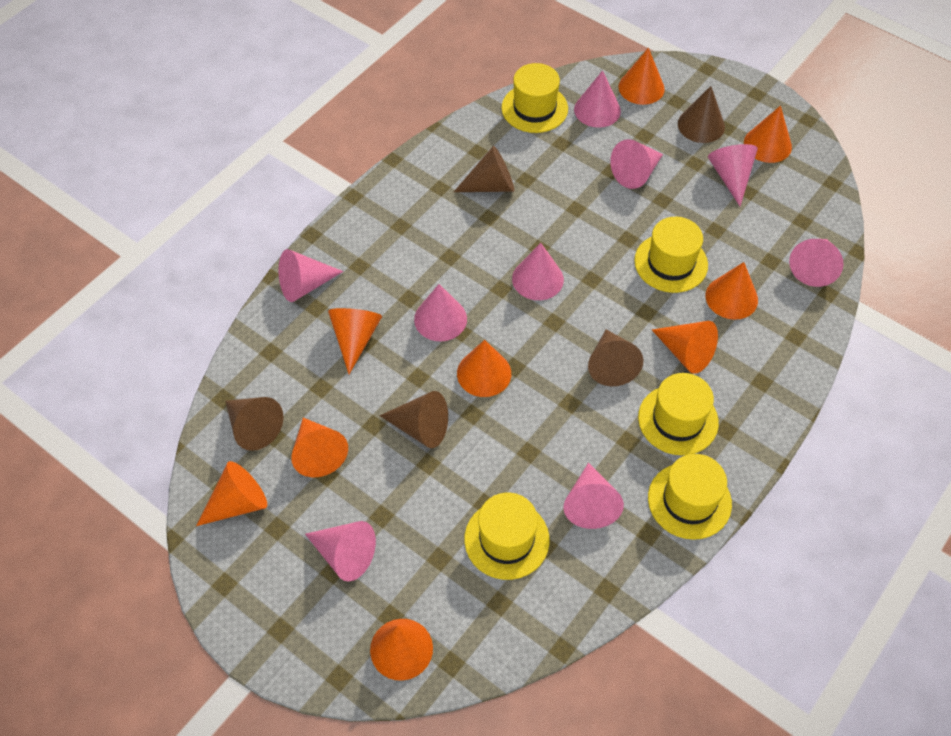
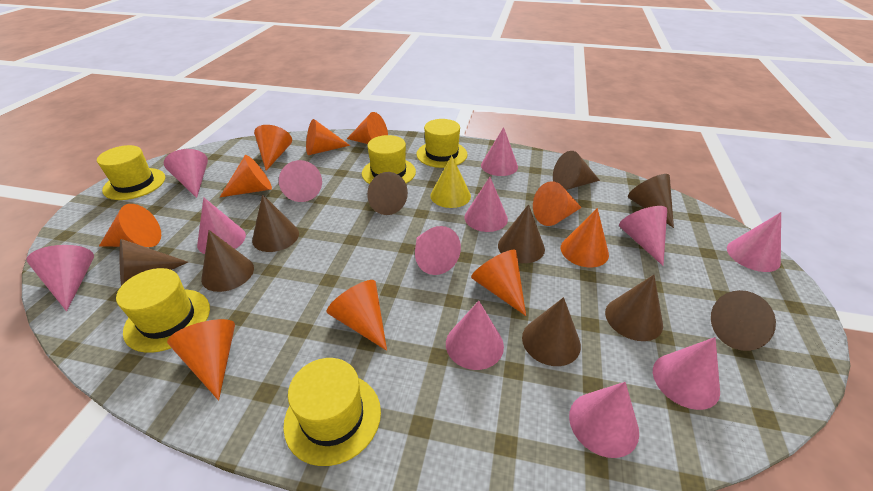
brown cone: [225,397,283,451] [380,391,448,448] [454,146,514,192] [588,329,643,386] [678,86,725,143] = 5 -> [119,239,188,286] [201,230,254,292] [252,194,299,252] [367,172,408,215] [498,204,545,263] [522,297,581,366] [553,151,600,190] [605,275,663,341] [628,174,674,228] [711,290,776,351] = 10
orange cone: [196,461,267,526] [291,418,348,477] [328,308,382,374] [370,619,433,681] [457,340,511,397] [618,48,665,105] [652,321,718,374] [706,262,758,320] [744,105,792,163] = 9 -> [99,204,161,247] [167,319,235,401] [220,155,272,197] [254,125,292,171] [306,119,350,155] [327,280,387,351] [347,112,388,144] [471,250,526,316] [533,181,582,226] [561,208,609,267] = 10
pink cone: [279,249,343,302] [305,521,376,582] [414,284,467,341] [512,243,564,300] [563,463,624,529] [574,70,621,128] [610,139,663,189] [708,144,758,206] [789,239,844,287] = 9 -> [27,245,94,311] [164,149,208,198] [197,197,246,254] [279,160,322,202] [415,226,461,275] [446,301,504,370] [465,177,508,232] [481,127,518,176] [569,382,639,458] [619,206,667,266] [653,337,720,410] [727,212,781,272] = 12
yellow cone: none = 0 -> [430,155,471,208] = 1

